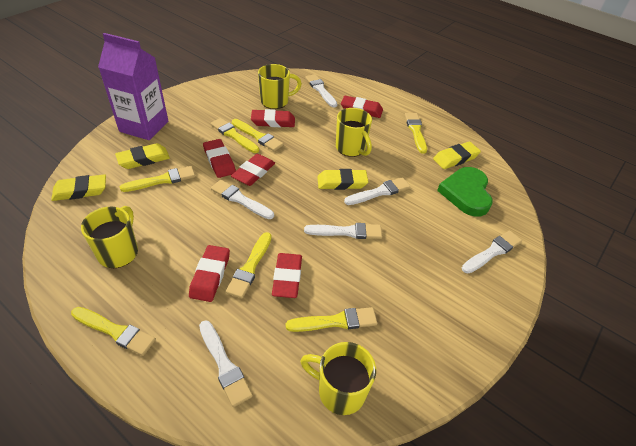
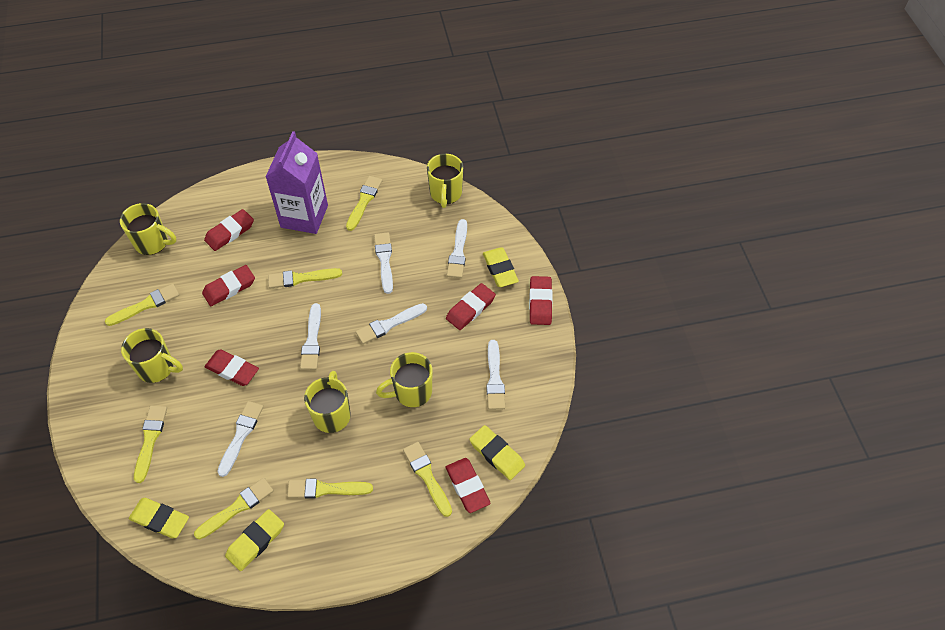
green heart: [437,167,493,217] = 1 -> none = 0
yellow mug: [81,206,138,268] [258,64,302,109] [300,342,376,415] [336,108,372,157] = 4 -> [120,203,177,255] [121,328,183,383] [304,371,351,433] [376,352,432,407] [427,154,463,208] = 5

